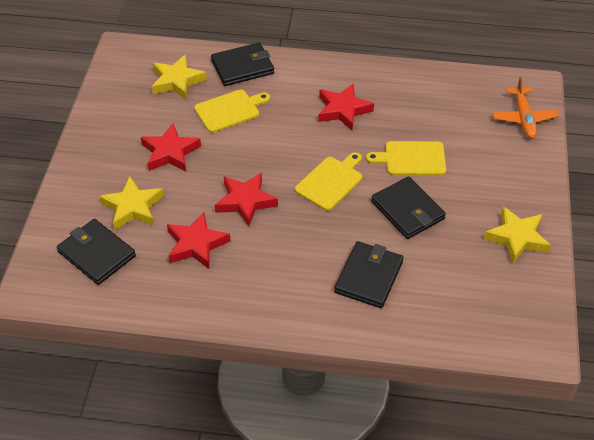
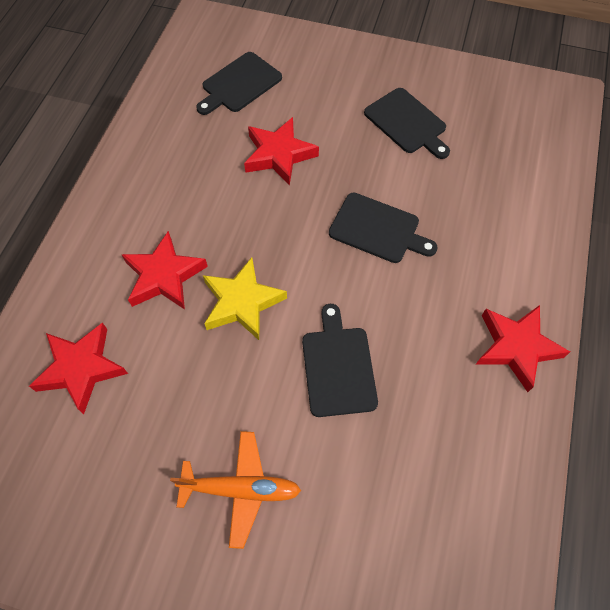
black cutting board: none = 0 -> [196,52,282,115] [302,304,378,417] [329,193,438,263] [364,88,450,159] = 4
black wallet: [57,219,136,285] [211,42,274,86] [334,241,403,308] [371,177,446,239] = 4 -> none = 0
yellow cutting board: [194,89,270,133] [295,152,362,211] [366,141,446,176] = 3 -> none = 0
yellow star: [99,176,163,230] [152,55,207,100] [484,206,551,263] = 3 -> [203,257,287,340] = 1

